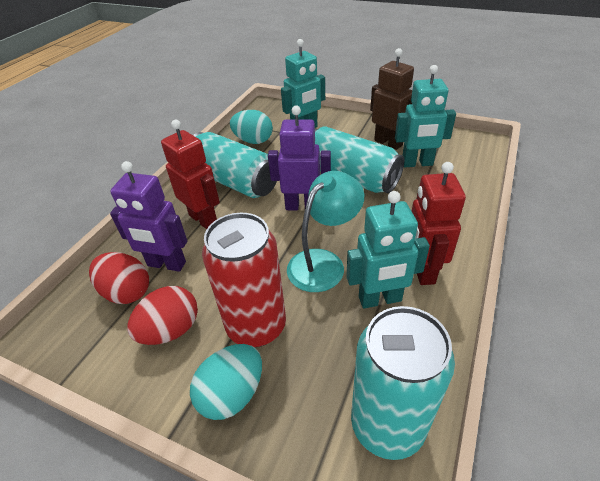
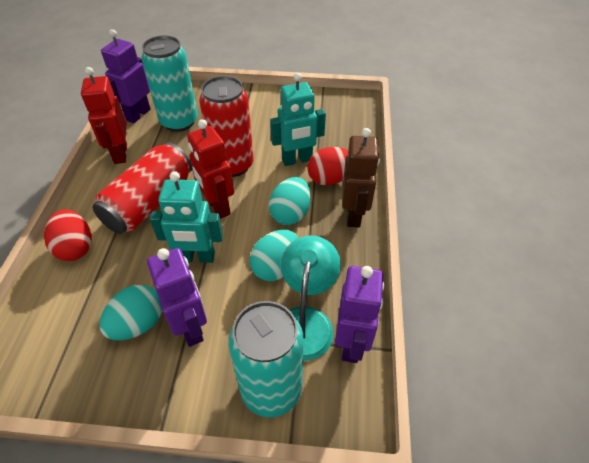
purple robot: [110,161,187,272] [268,106,331,211] = 2 -> [101,29,151,123] [147,248,207,347] [335,266,384,363] = 3
red can: [202,213,286,347] = 1 -> [93,142,192,234] [199,76,254,177] = 2
turquoise can: [193,132,277,198] [315,126,404,193] [351,306,455,460] = 3 -> [141,35,198,132] [228,301,304,417] = 2
turquoise egg: [190,344,262,420] [230,110,273,144] = 2 -> [99,285,162,341] [250,230,298,281] [269,177,311,225] = 3
turquoise robot: [281,39,325,128] [346,191,430,308] [395,65,456,167] = 3 -> [150,171,223,263] [270,73,326,166] = 2

